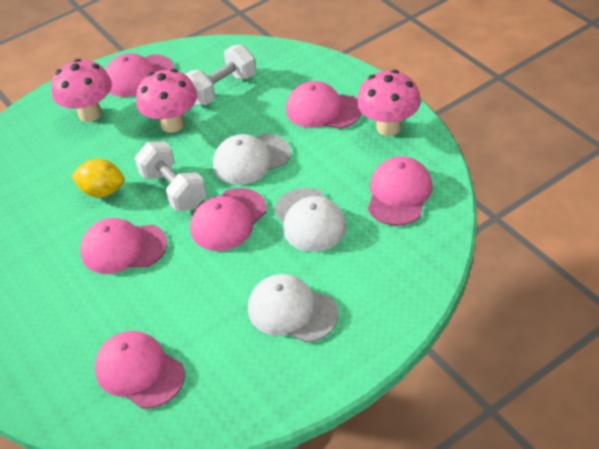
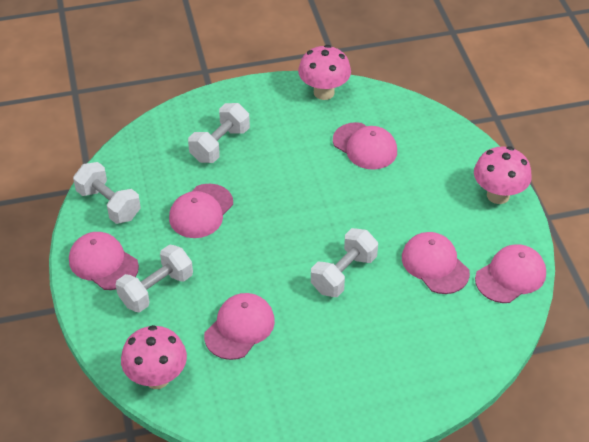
white cap: [213,134,291,185] [248,274,339,343] [274,188,347,252] = 3 -> none = 0
white dumbbell: [135,141,207,211] [185,44,256,105] = 2 -> [73,162,141,224] [116,244,193,312] [188,103,250,163] [311,228,378,297] = 4
yellow lemon: [72,159,125,198] = 1 -> none = 0

